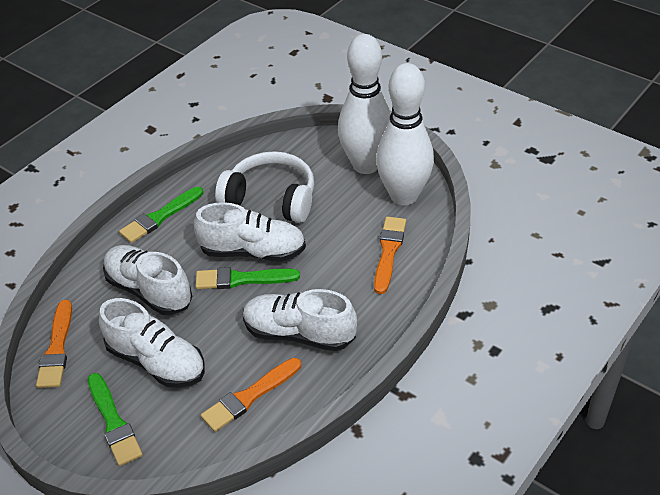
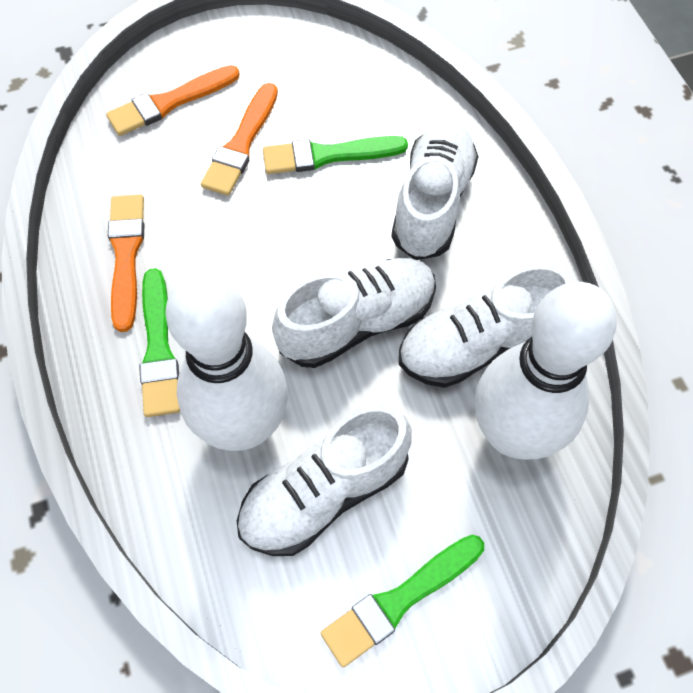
white headphones: [215,151,314,223] = 1 -> none = 0

